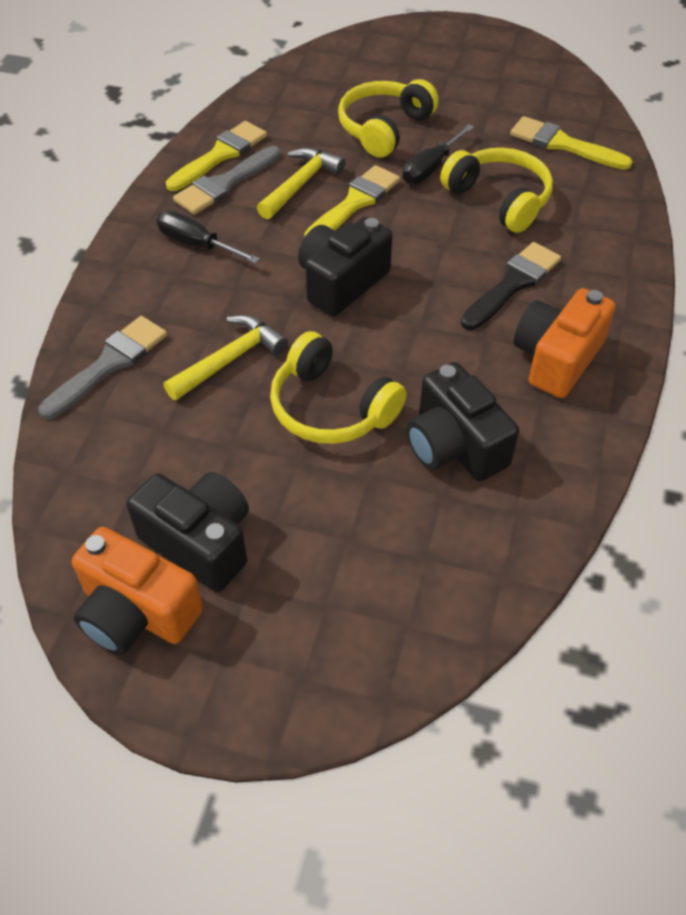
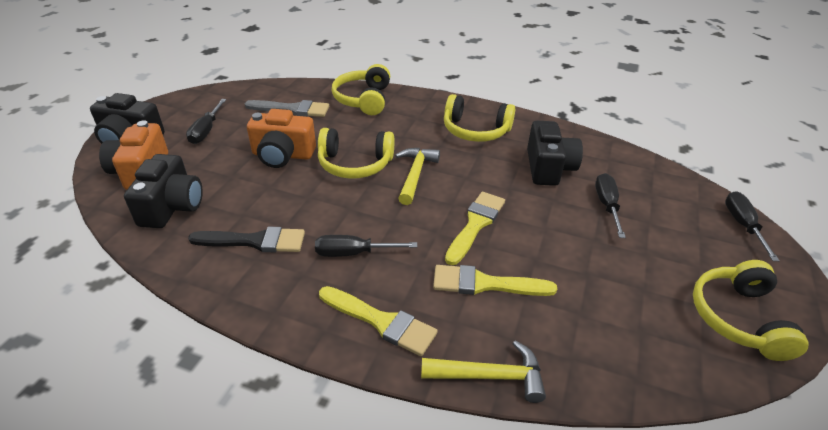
black screwdriver: [156,211,260,263] [403,124,474,184] = 2 -> [186,99,226,144] [315,235,417,257] [595,173,626,238] [725,192,780,261] = 4
grey brush: [39,316,167,419] [173,146,281,215] = 2 -> [245,100,329,117] = 1
yellow headphones: [270,331,407,444] [338,79,439,158] [440,148,553,233] = 3 -> [318,128,395,178] [332,64,390,115] [444,94,515,142] [693,260,809,361] = 4

